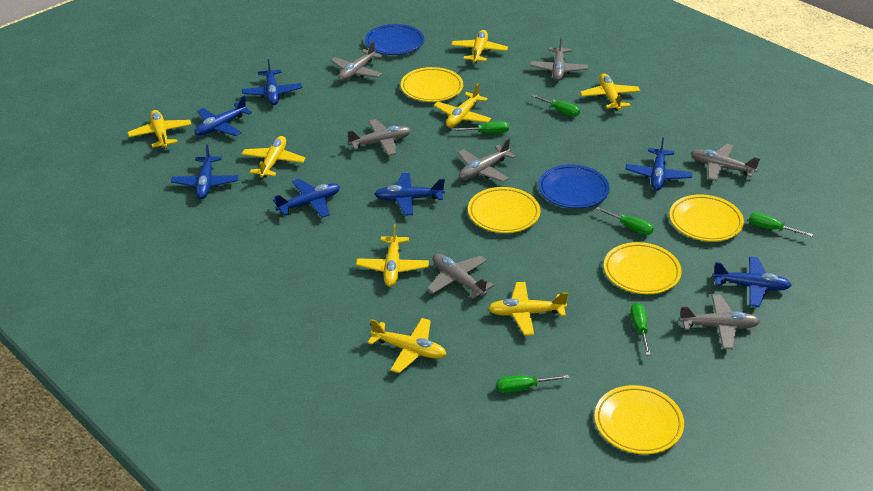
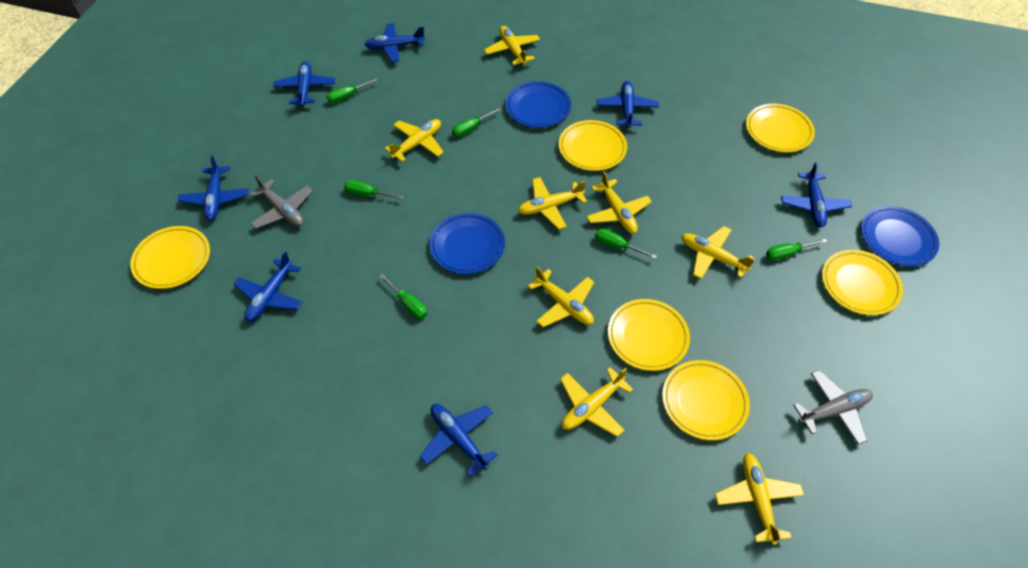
blue plate: [365,24,424,55] [538,165,610,208] = 2 -> [429,213,505,274] [506,81,571,128] [861,206,939,266] = 3
grey plane: [331,41,383,81] [347,119,411,156] [427,254,494,299] [458,138,516,182] [530,37,588,81] [679,294,760,349] [691,144,760,181] = 7 -> [249,175,313,229] [793,370,873,445] = 2
yellow plate: [401,67,463,102] [468,187,540,233] [594,385,684,454] [604,242,682,294] [669,194,744,242] = 5 -> [130,226,210,289] [559,120,627,171] [608,299,690,371] [662,360,750,440] [746,104,815,152] [822,250,903,315] = 6

